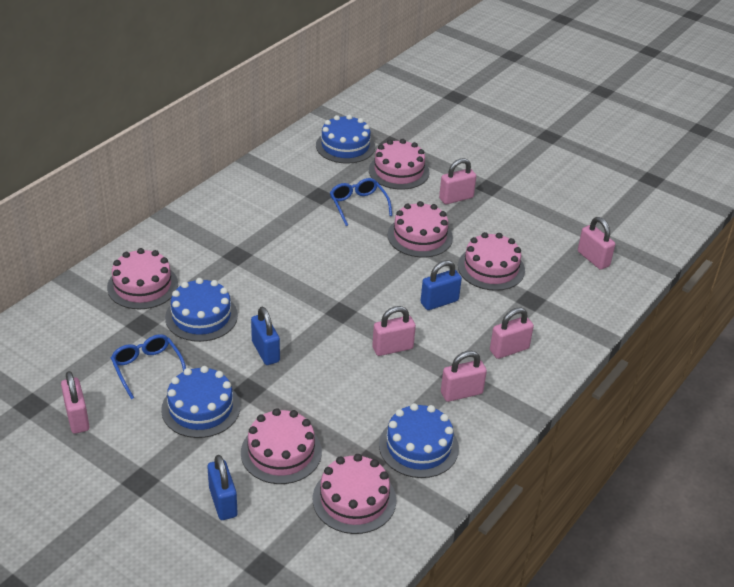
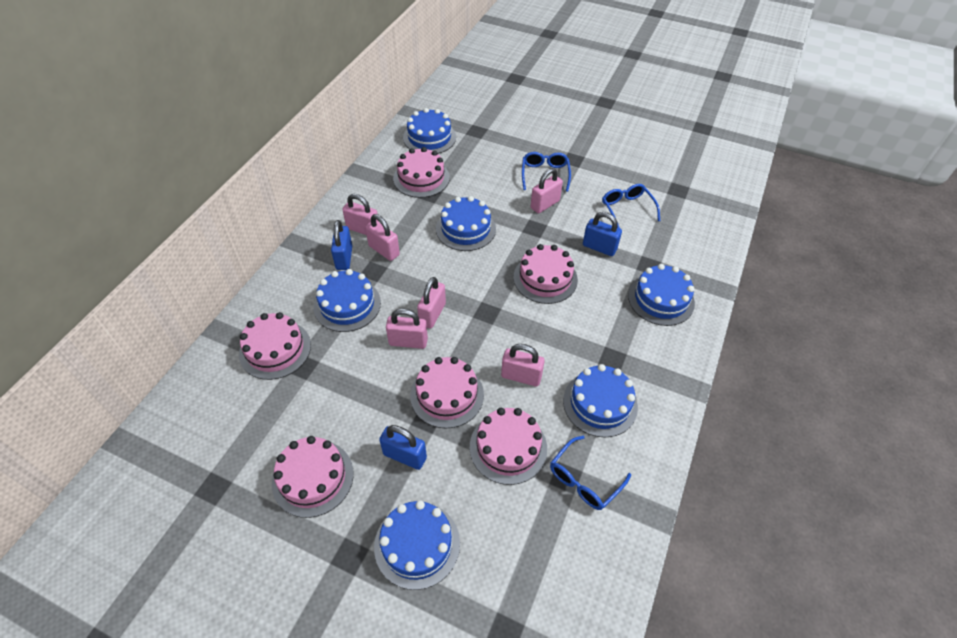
blue cake: [161,366,240,438] [165,278,238,342] [316,114,375,164] [379,403,459,478] = 4 -> [314,269,381,332] [374,500,460,590] [403,108,456,154] [436,196,496,251] [563,364,638,438] [628,264,695,326] = 6
blue glasses: [111,334,186,399] [330,178,392,226] = 2 -> [522,152,571,192] [550,436,631,510] [602,184,660,228] = 3

